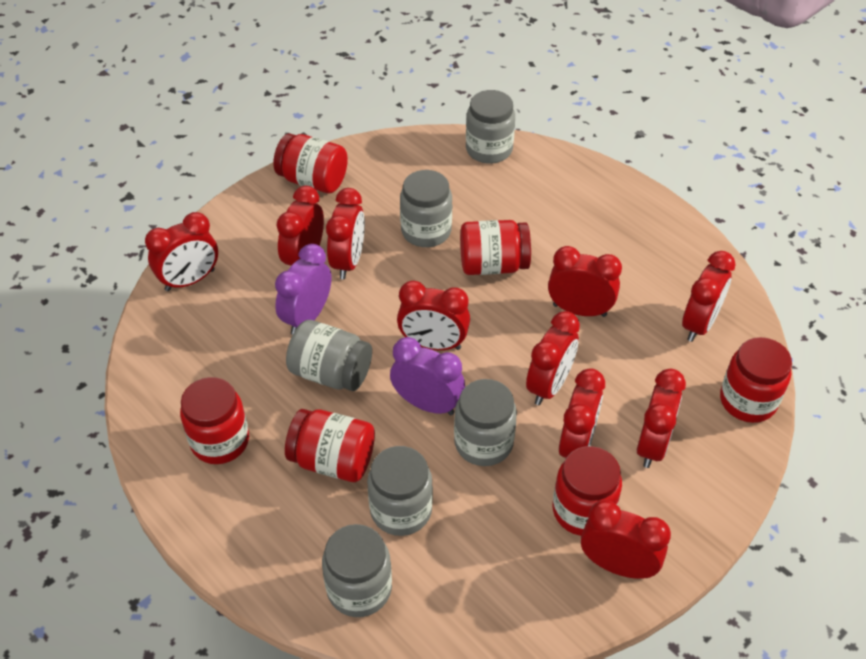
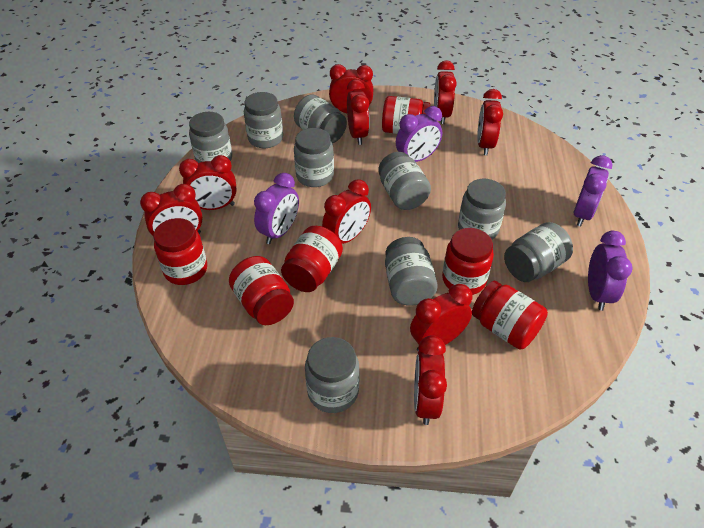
grey jar: [286,320,372,391] [322,524,392,617] [367,446,433,536] [400,170,452,247] [454,379,517,466] [466,90,515,164] = 6 -> [189,112,232,163] [244,92,283,148] [294,95,347,143] [294,128,334,187] [305,337,360,413] [378,152,431,210] [385,237,438,306] [458,179,506,239] [504,222,573,282] = 9
purple clock: [275,244,332,335] [390,337,465,415] = 2 -> [254,173,299,244] [396,106,442,162] [574,155,613,226] [588,231,633,311] = 4
red clock: [145,212,218,291] [276,186,324,266] [326,188,365,280] [397,281,470,350] [526,311,580,405] [548,246,622,317] [559,368,605,458] [581,500,671,579] [637,369,686,468] [682,251,735,342] = 10 -> [140,184,203,237] [179,155,237,210] [322,179,371,244] [329,64,373,113] [347,79,369,145] [410,284,473,352] [414,335,447,425] [434,60,457,124] [477,89,503,155] = 9

